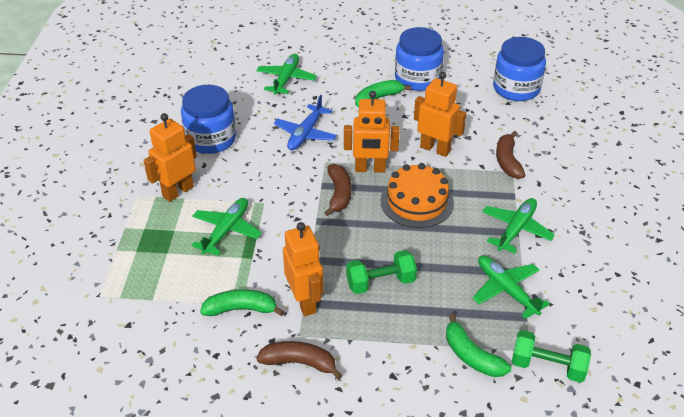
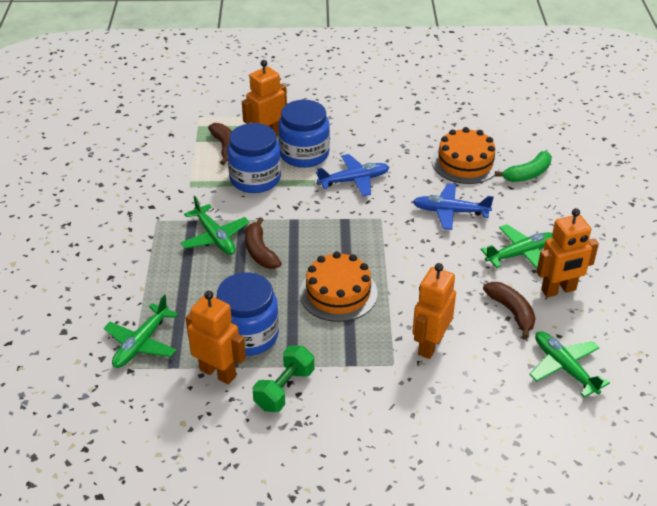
blue plane: [274,95,337,150] = 1 -> [316,154,389,196] [413,184,494,230] = 2
green banana: [200,289,284,316] [355,80,411,108] [446,314,511,377] = 3 -> [495,151,552,182] = 1
green dumbbell: [346,250,417,294] [512,330,591,383] = 2 -> [253,346,314,412] = 1
orange cake: [380,163,454,228] = 1 -> [300,251,378,322] [432,127,500,184] = 2

